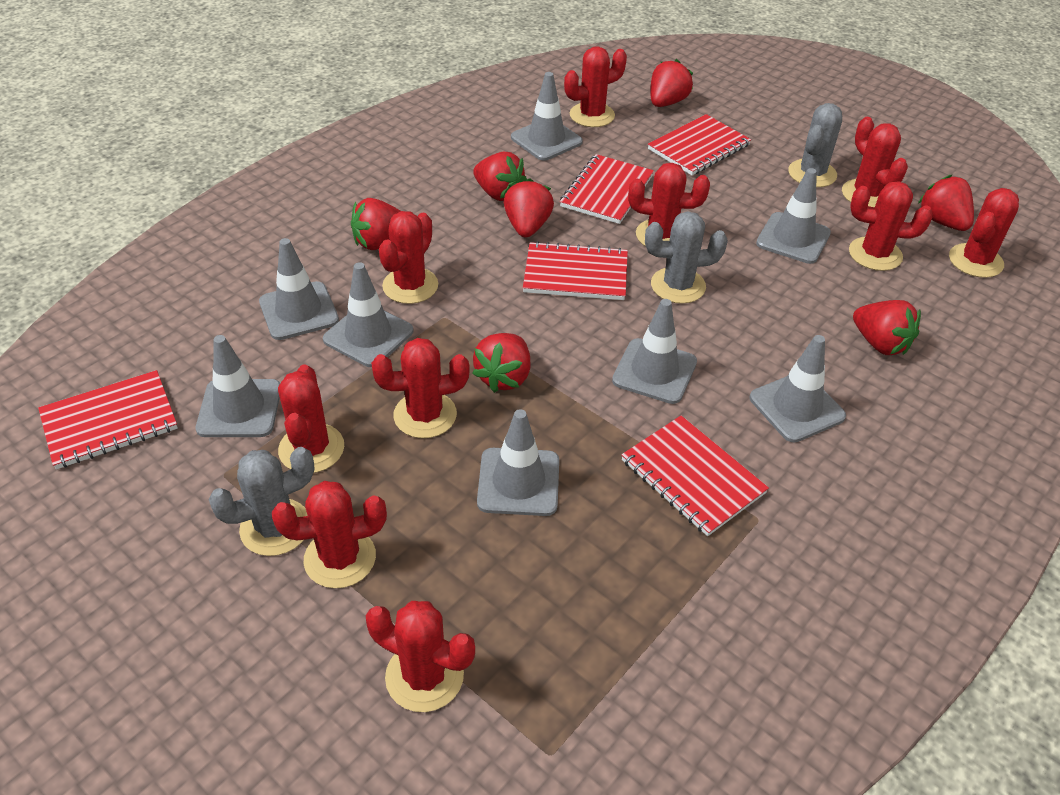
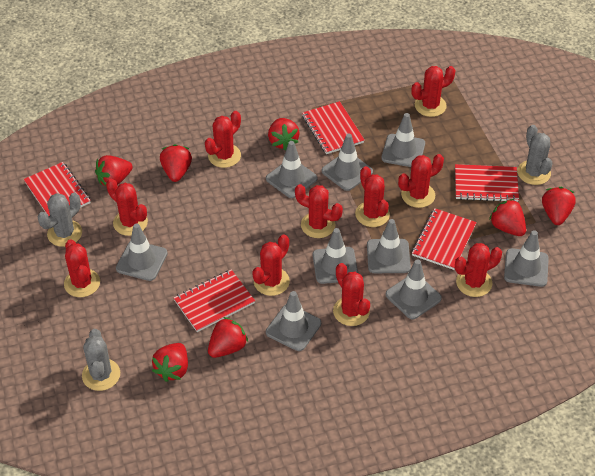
grey traffic cone: [196,335,280,437] [259,238,339,340] [323,262,413,367] [477,409,559,516] [511,72,583,161] [612,299,697,404] [749,335,846,442] [756,168,831,264] = 8 -> [116,223,168,281] [266,141,318,198] [266,291,321,351] [313,228,358,284] [322,134,373,191] [367,219,411,273] [381,113,425,167] [385,259,442,319] [504,230,549,287] = 9

